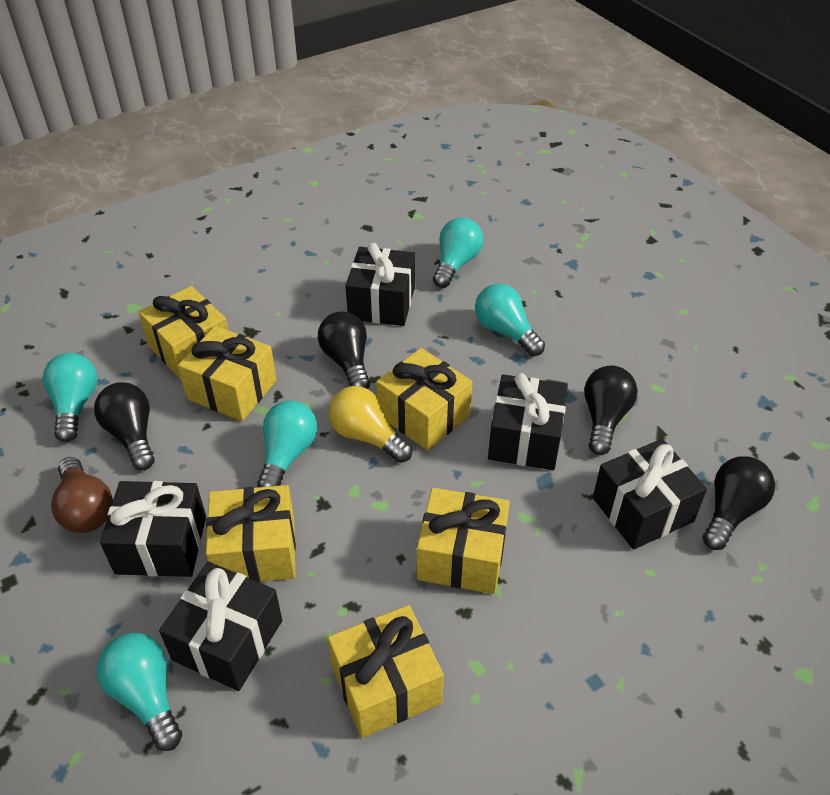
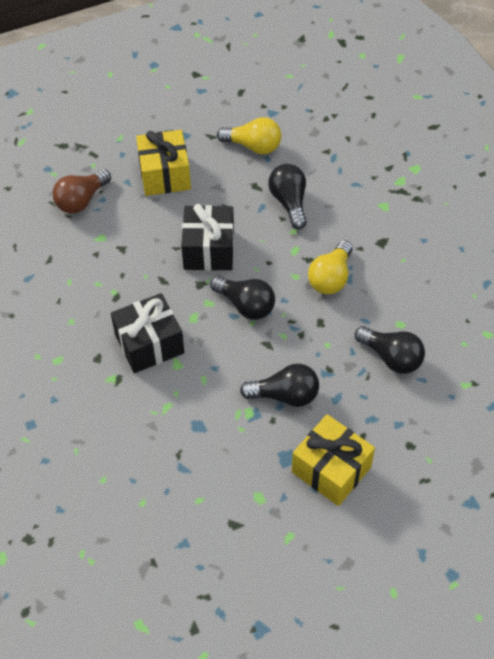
black gift: [100,481,206,577] [159,562,282,691] [345,243,415,326] [488,373,568,470] [593,439,707,550] = 5 -> [111,293,184,373] [181,204,234,271] = 2
turquoise light bulb: [43,353,97,442] [97,633,182,751] [257,400,317,487] [433,218,483,288] [475,284,545,356] = 5 -> none = 0
yellow gift: [139,286,228,380] [178,326,277,421] [206,485,296,582] [328,605,444,738] [376,348,472,451] [417,488,510,594] = 6 -> [136,130,191,196] [292,414,375,506] = 2
yellow light bulb: [329,386,412,463] = 1 -> [217,117,281,154] [308,240,353,294] = 2

